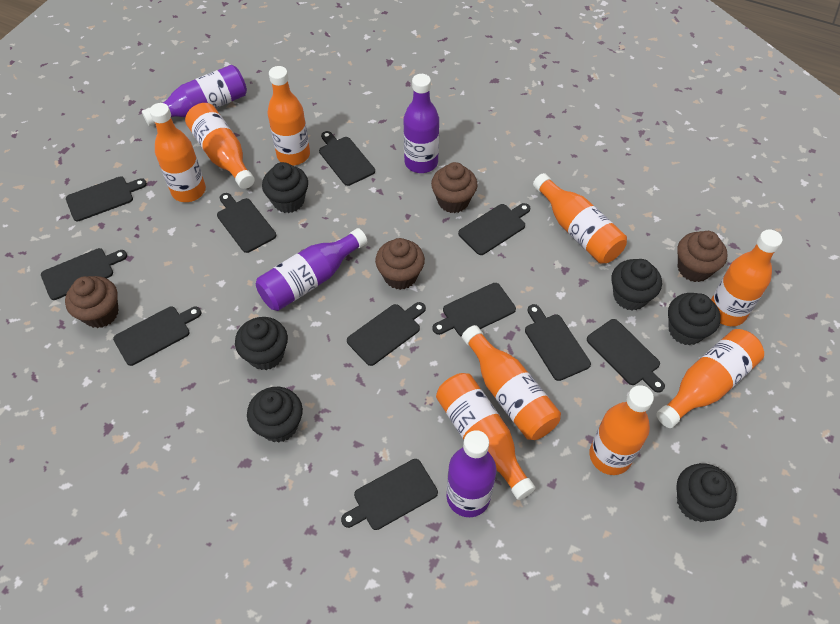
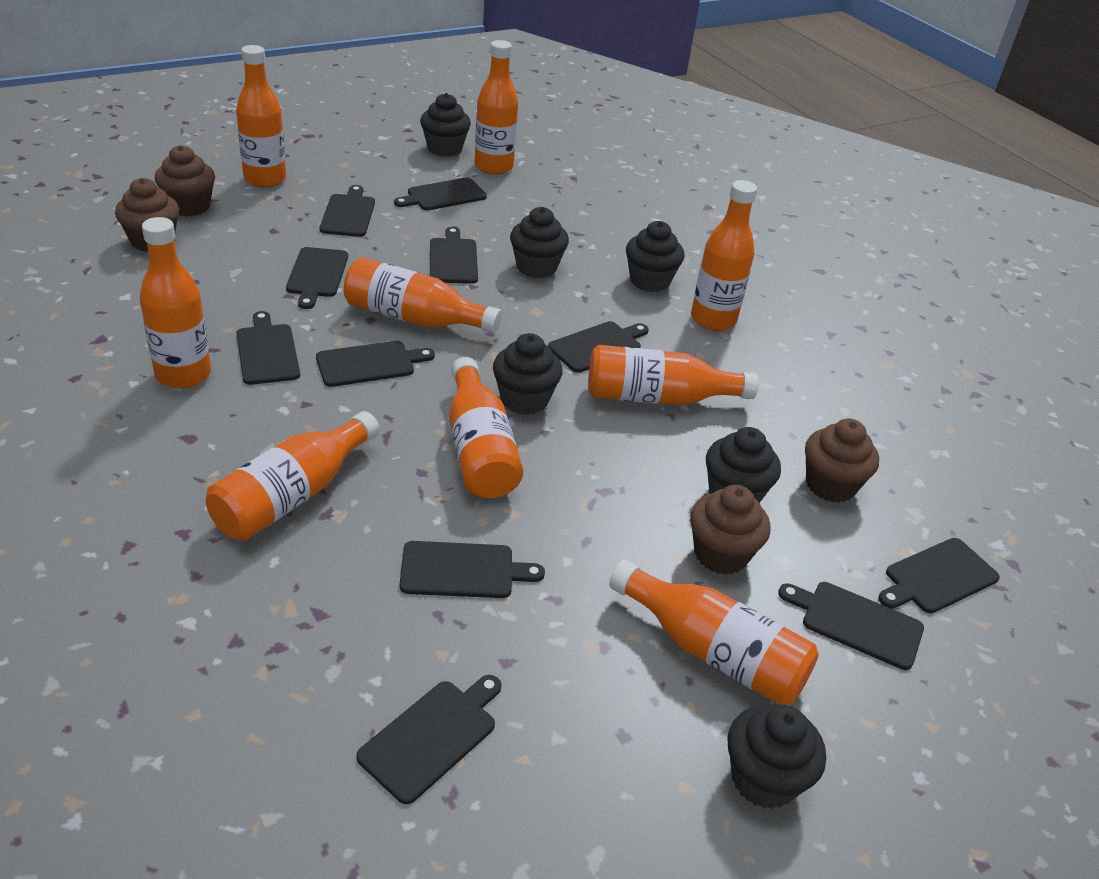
purple bottle: [142,65,247,126] [256,228,368,311] [403,74,439,173] [446,430,496,517] = 4 -> none = 0

